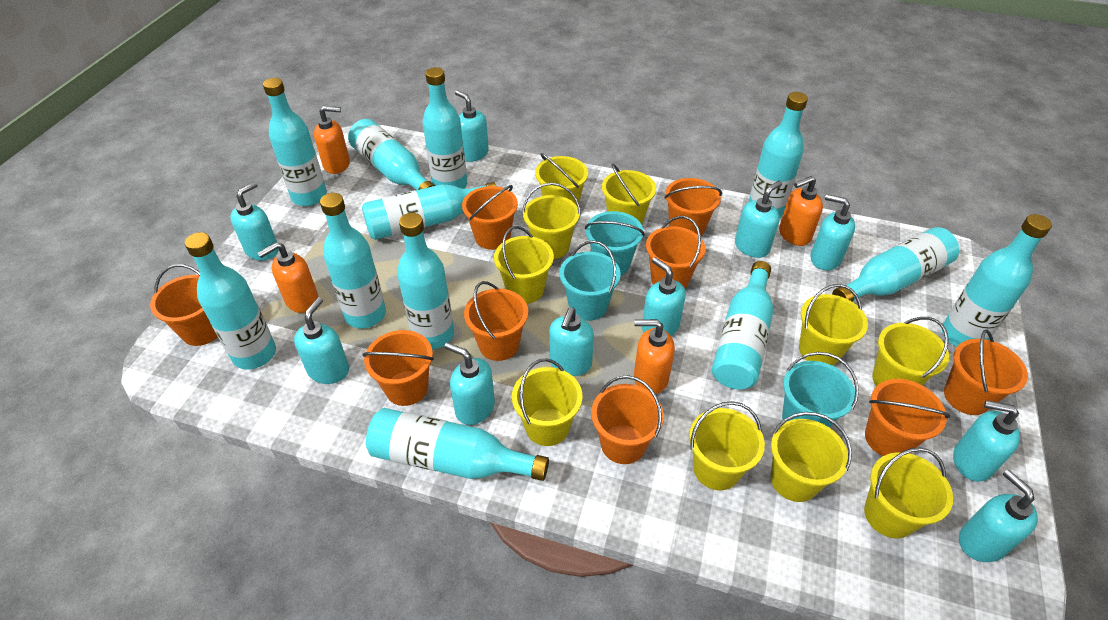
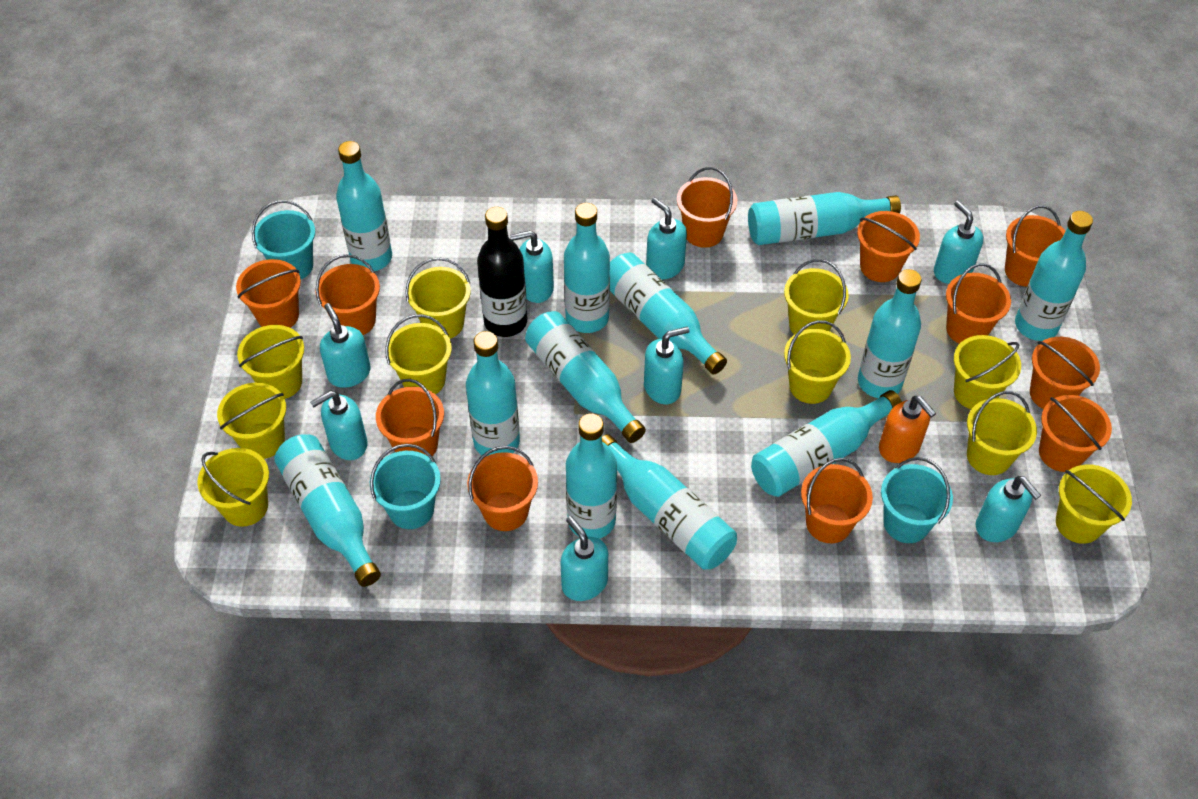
black bottle: none = 0 -> [477,207,527,337] = 1
orange bucket: [150,264,218,346] [362,330,434,406] [462,185,518,250] [464,281,528,361] [591,375,664,464] [646,216,705,288] [664,178,722,237] [865,379,950,456] [944,330,1028,415] = 9 -> [236,259,301,328] [315,254,380,335] [376,379,444,457] [467,446,538,531] [677,167,737,248] [801,458,873,543] [857,211,920,282] [946,263,1011,344] [1005,205,1066,287] [1030,337,1100,409] [1039,395,1112,472] = 11
orange soap dispenser: [258,242,318,313] [314,106,350,174] [634,319,675,394] [779,176,823,246] = 4 -> [879,396,936,463] = 1
turquoise soap dispenser: [230,182,279,260] [294,297,349,384] [444,342,495,425] [455,90,489,162] [549,308,594,376] [642,257,686,336] [735,181,782,258] [811,194,855,271] [953,400,1020,482] [959,469,1038,562] = 10 -> [310,390,367,460] [320,303,371,388] [510,230,554,303] [560,516,608,601] [644,326,690,404] [646,197,687,279] [934,201,983,284] [976,476,1041,542] = 8

